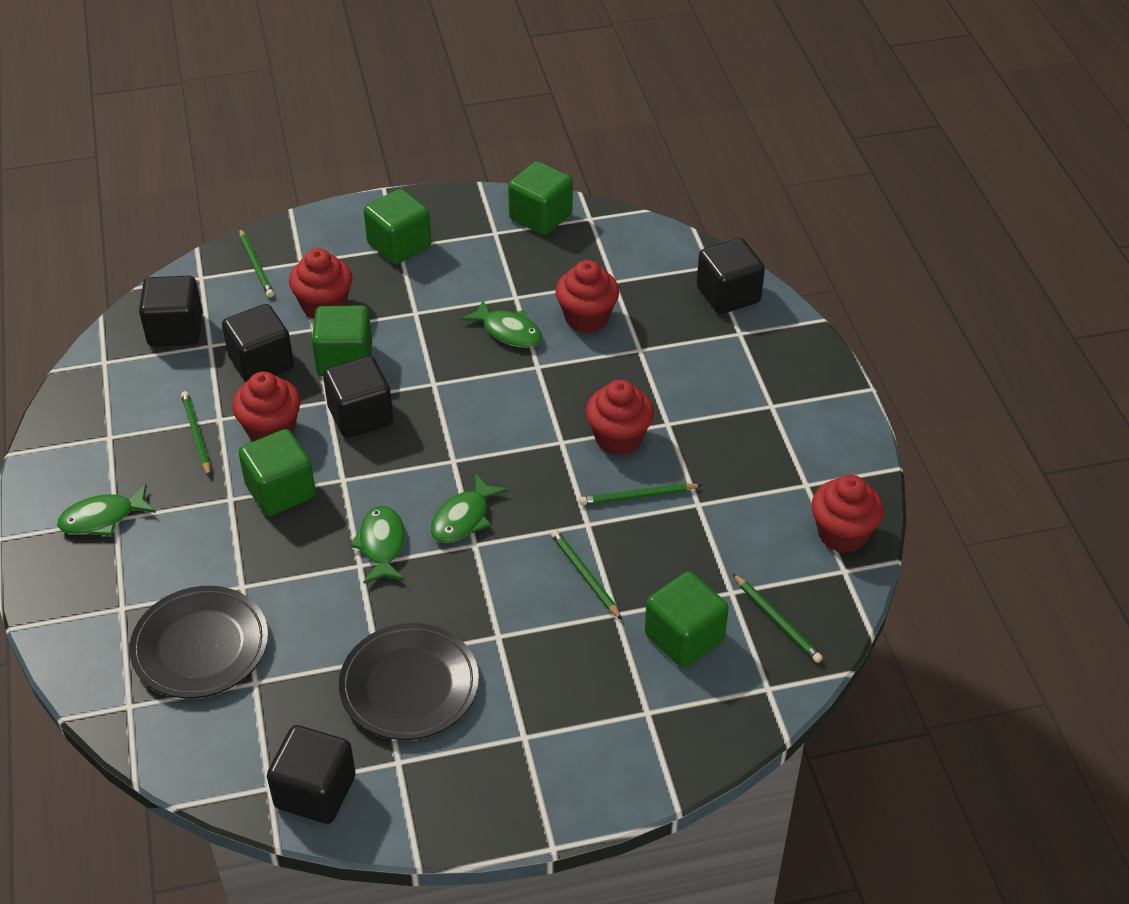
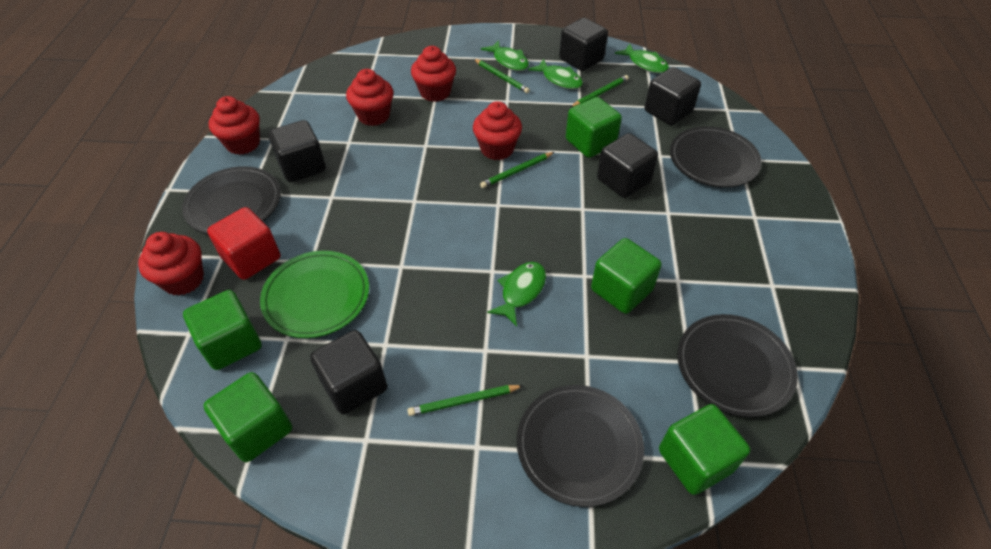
black plate: [129,586,268,698] [339,623,479,740] = 2 -> [182,166,281,234] [517,385,644,507] [670,126,762,188] [677,314,798,417] = 4
green pencil: [181,391,210,477] [239,228,274,298] [551,529,622,620] [579,483,702,505] [733,574,823,663] = 5 -> [408,385,524,416] [474,59,530,93] [480,152,554,188] [570,75,629,108] = 4
green plate: none = 0 -> [260,251,369,338] = 1
red cube: none = 0 -> [207,207,280,280] = 1

